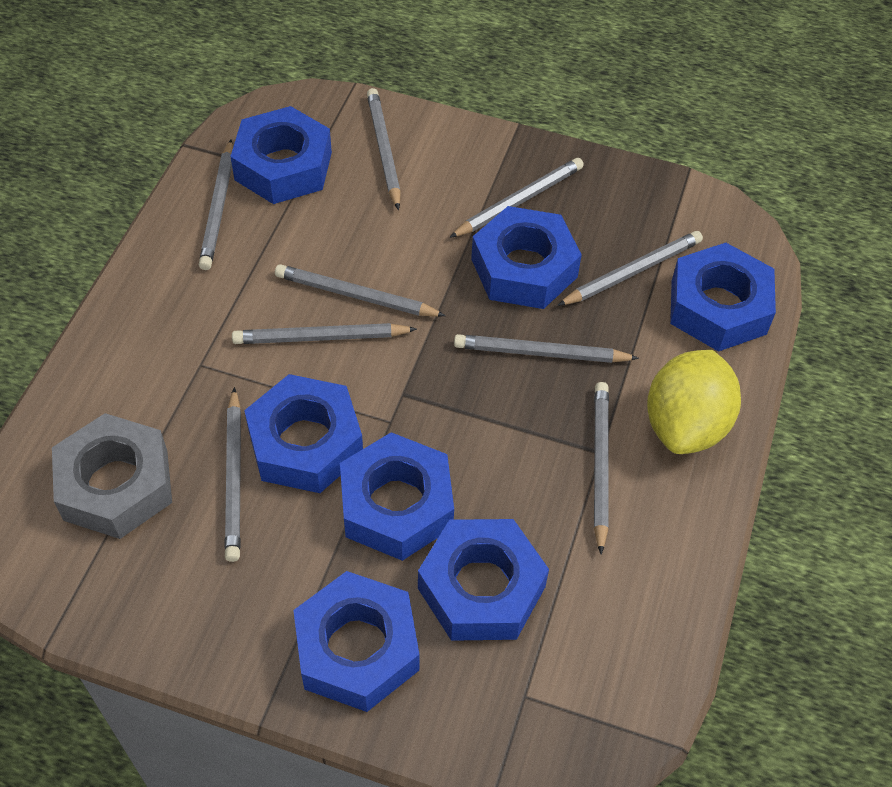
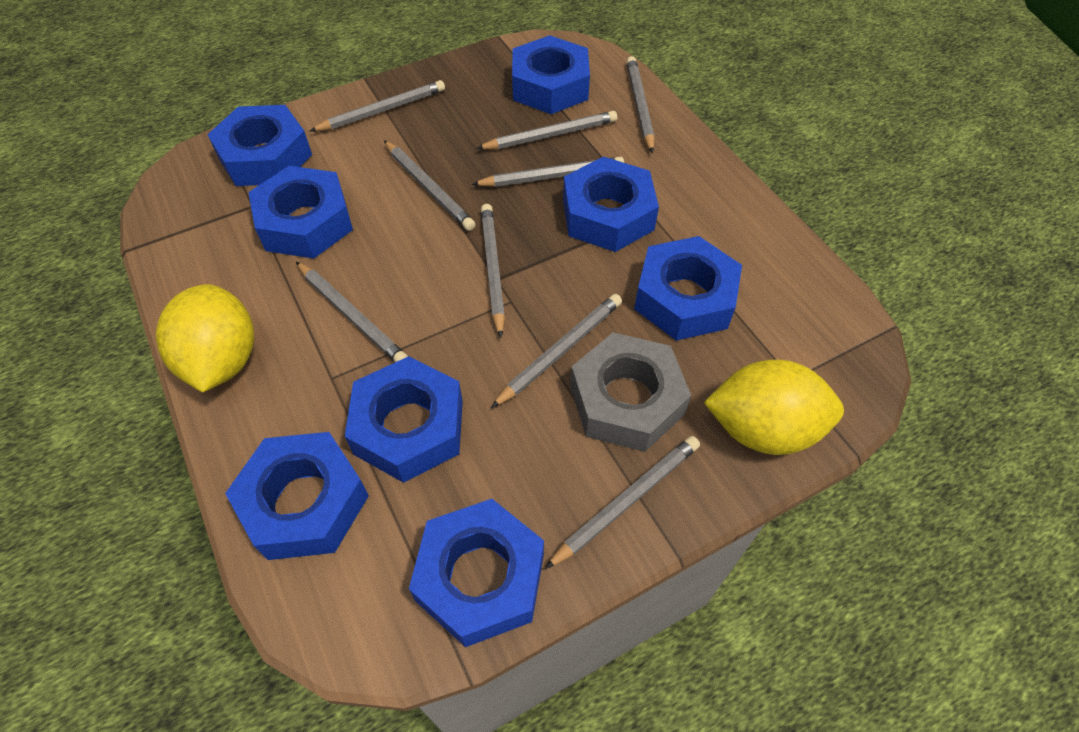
blue nut: [230,106,332,204] [244,374,363,493] [293,571,420,712] [340,432,454,561] [418,519,549,641] [471,206,582,309] [670,243,776,352] = 7 -> [207,105,312,186] [225,432,369,560] [248,166,353,259] [345,356,463,483] [409,499,544,647] [512,35,590,114] [563,156,659,252] [634,236,742,341] = 8
yellow lemon: [647,350,741,454] = 1 -> [156,284,254,392] [704,360,844,455] = 2

